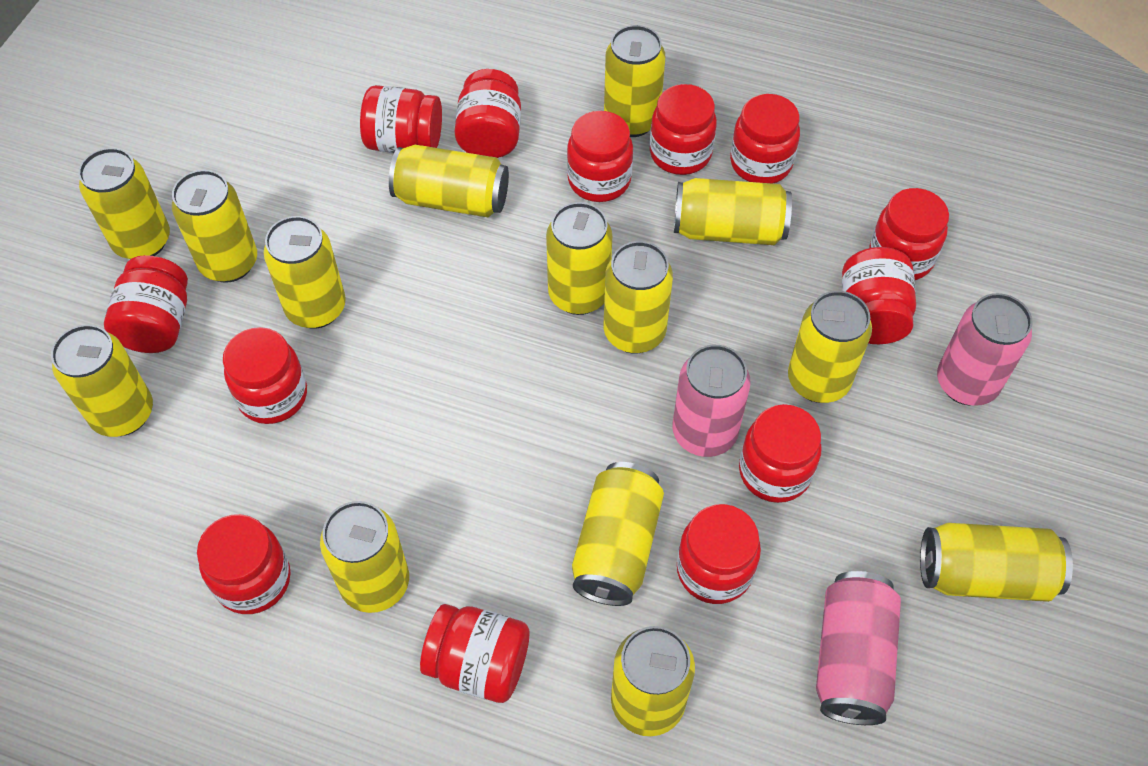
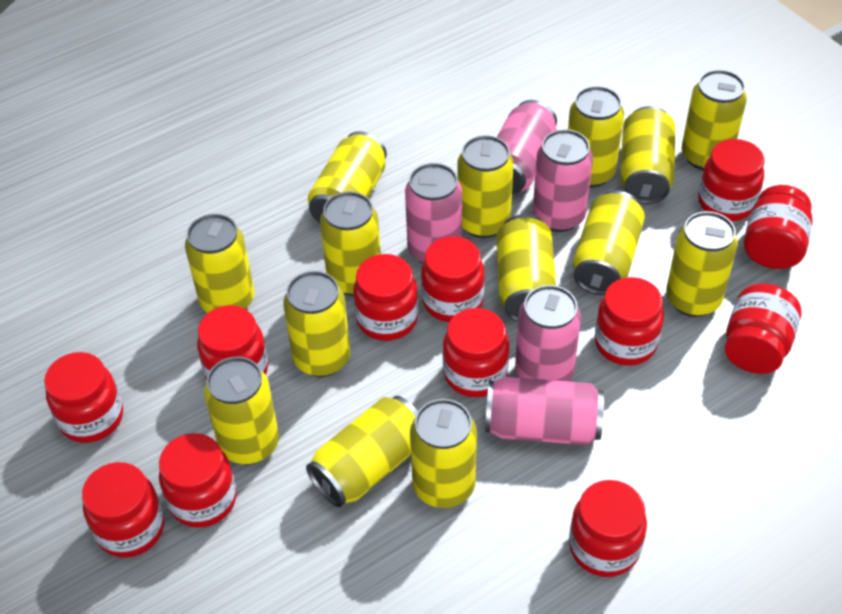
pink can: [672,345,751,457] [816,571,901,725] [937,293,1032,406] = 3 -> [405,163,462,264] [485,377,604,446] [497,100,557,194] [515,285,581,381] [533,129,593,232] = 5
red jar: [104,255,188,353] [197,514,291,614] [223,327,307,424] [360,85,442,153] [420,604,530,703] [455,69,521,158] [567,111,633,202] [650,84,717,175] [677,504,761,604] [730,94,800,184] [739,404,821,503] [842,247,916,344] [869,188,949,280] = 13 -> [44,352,123,443] [82,462,164,558] [159,433,237,528] [197,305,268,380] [353,254,418,341] [421,236,485,322] [443,308,510,397] [569,480,647,577] [594,277,664,366] [698,139,764,221] [725,284,801,374] [744,185,813,269] = 12

